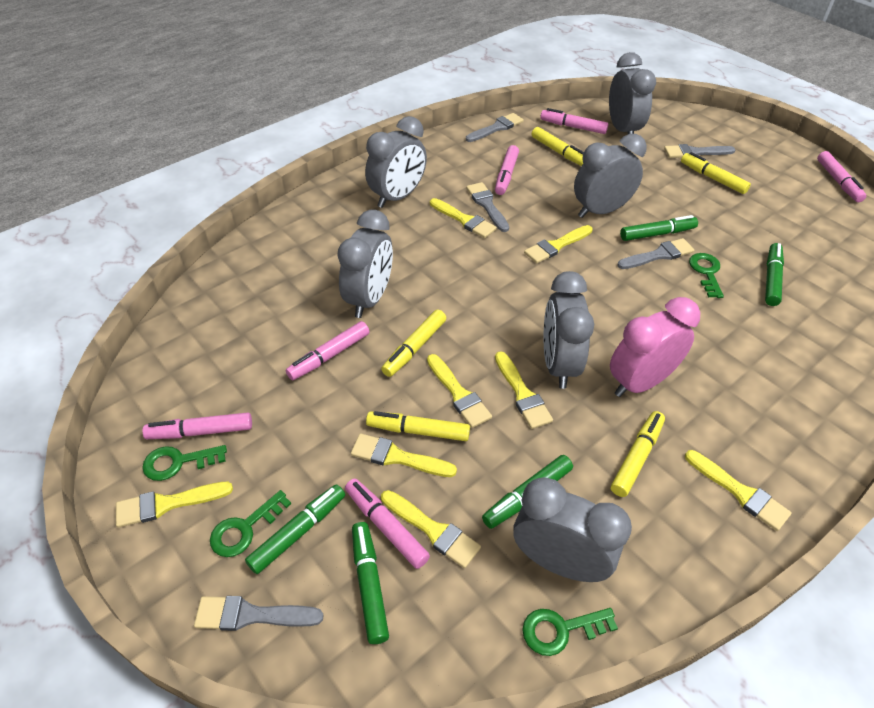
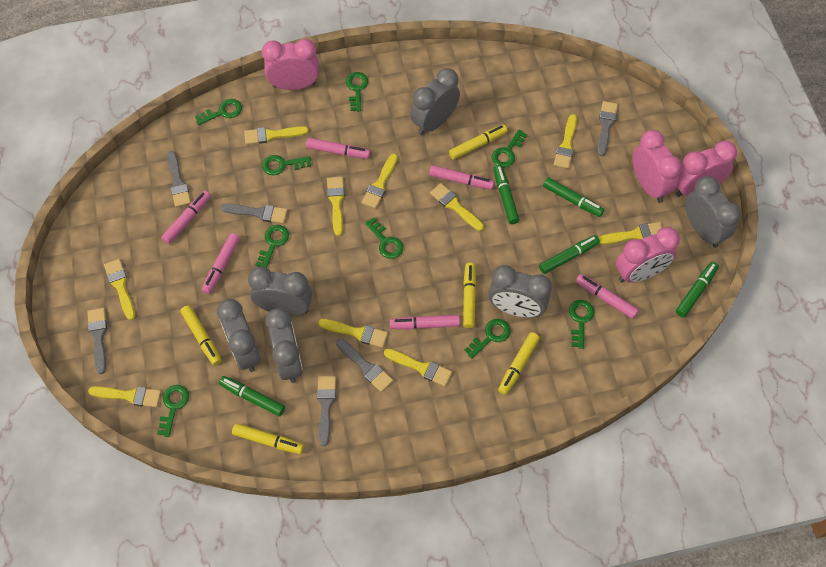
green key: [142,445,227,481] [210,490,291,557] [522,608,618,656] [689,253,724,298] = 4 -> [157,385,189,437] [195,99,242,125] [256,225,289,268] [262,155,311,175] [346,72,368,111] [365,218,403,259] [464,319,510,359] [491,129,527,168] [569,300,594,349] = 9
grey brush: [194,596,324,631] [466,113,524,142] [466,182,509,232] [617,238,695,269] [664,144,736,158] = 5 -> [87,308,107,374] [167,151,191,207] [221,203,288,224] [317,376,336,446] [336,339,393,392] [597,101,618,156] = 6
pink clock: [610,297,700,397] = 1 -> [262,39,319,90] [616,227,680,283] [633,130,682,202] [676,141,737,197] = 4
yellow brush: [116,482,233,528] [351,433,457,477] [381,490,481,568] [427,354,492,428] [430,198,497,238] [495,351,553,429] [524,225,593,263] [685,450,792,531] = 8 -> [88,386,161,407] [104,259,135,320] [244,126,309,145] [319,319,388,348] [327,177,345,236] [362,154,398,209] [384,348,452,386] [430,183,484,231] [554,114,577,169] [598,222,662,244] = 10

